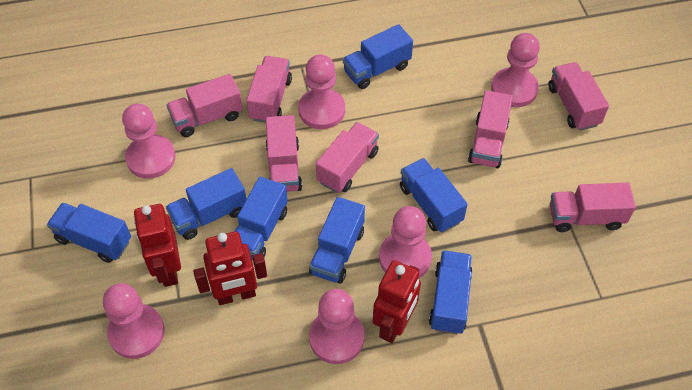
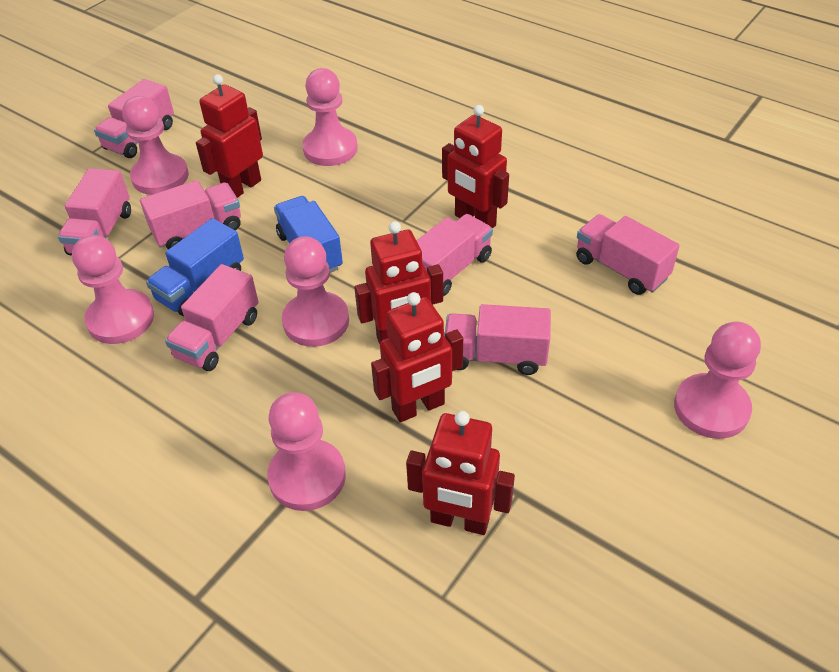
blue truck: [47,203,131,263] [166,168,246,240] [235,177,288,260] [309,197,365,284] [343,24,413,89] [400,158,468,233] [429,250,472,334] = 7 -> [146,218,244,316] [274,196,343,273] = 2
red robot: [134,204,181,287] [193,231,267,305] [373,260,421,343] = 3 -> [196,74,263,198] [354,221,443,344] [371,292,463,422] [406,411,515,535] [442,105,509,228] = 5

